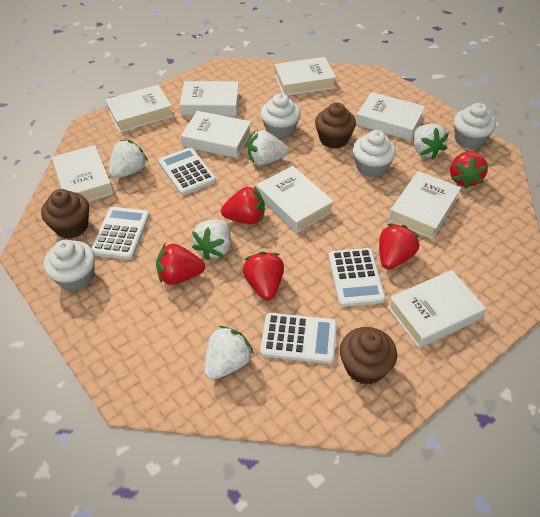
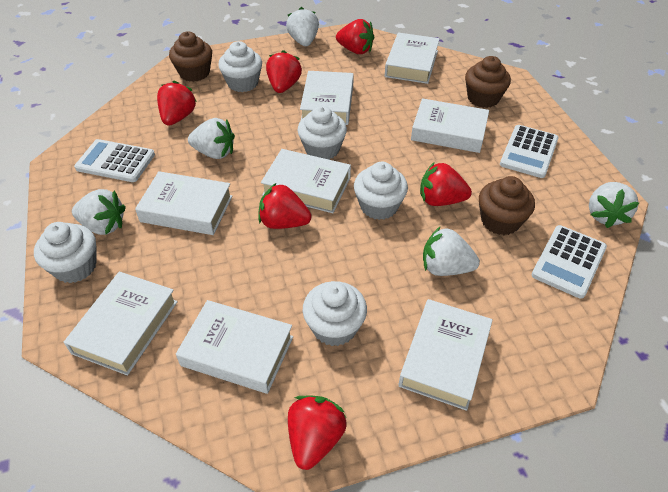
red strawberry: [156,244,205,285] [221,186,265,224] [243,251,284,300] [379,224,420,270] [450,151,488,189] = 5 -> [157,80,197,126] [259,183,312,229] [266,50,302,93] [288,395,347,470] [336,19,374,54] [420,162,472,206] = 6
white book: [52,145,114,201] [105,85,173,133] [180,81,239,116] [181,111,252,158] [257,166,334,233] [274,57,336,96] [356,92,426,141] [388,171,461,239] [388,270,486,348] = 9 -> [63,272,178,376] [135,171,233,235] [176,300,293,394] [261,149,351,213] [300,71,354,125] [385,32,440,84] [399,299,493,411] [411,98,489,153] = 8
white calculator: [91,207,150,260] [158,147,216,195] [260,313,337,364] [329,248,386,307] = 4 -> [74,139,155,182] [500,125,559,178] [532,225,607,299] = 3
white cupcake: [44,240,95,291] [261,93,301,139] [353,130,396,178] [454,103,496,149] = 4 -> [34,222,97,283] [218,41,262,92] [298,106,347,160] [303,281,367,346] [354,162,408,220] = 5

